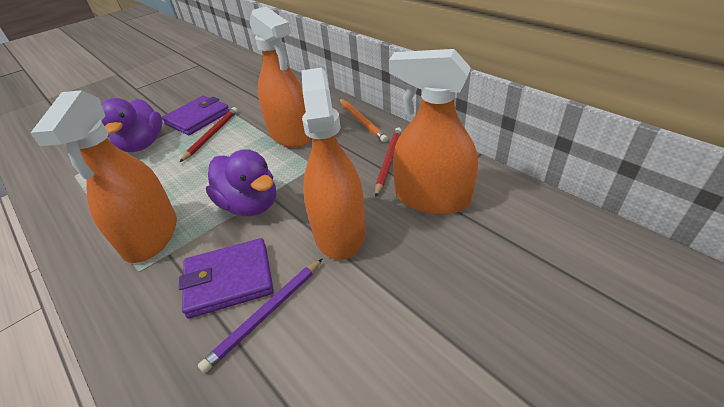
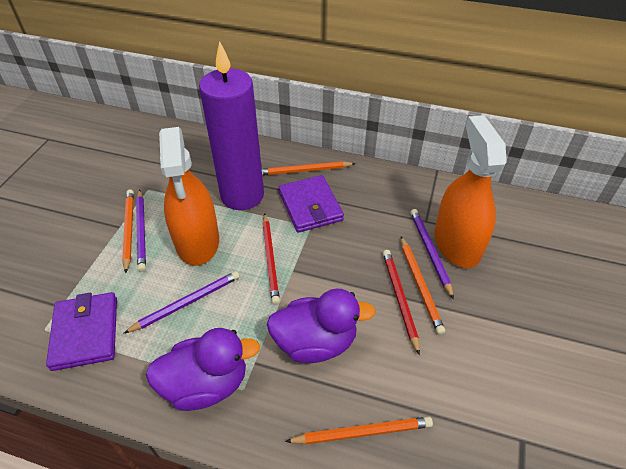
orange pencil: [339,98,388,142] = 1 -> [122,189,134,273] [262,161,356,176] [285,417,433,444] [401,237,445,335] = 4
orange spray bottle: [31,90,177,263] [249,6,311,147] [302,68,366,260] [389,49,478,214] = 4 -> [159,127,219,266] [434,115,507,268] = 2
purple candle: none = 0 -> [199,41,264,210] = 1
purple pencil: [198,258,323,373] = 1 -> [123,271,240,334] [136,189,146,272] [410,209,454,299] = 3

